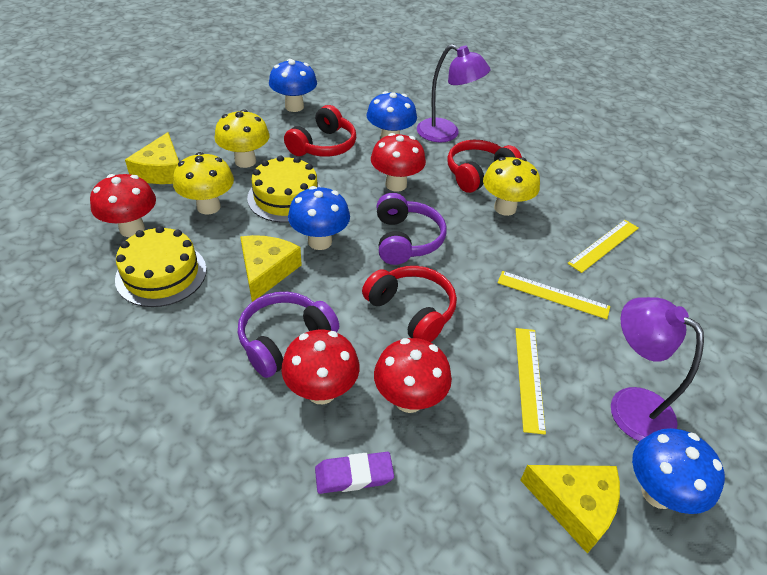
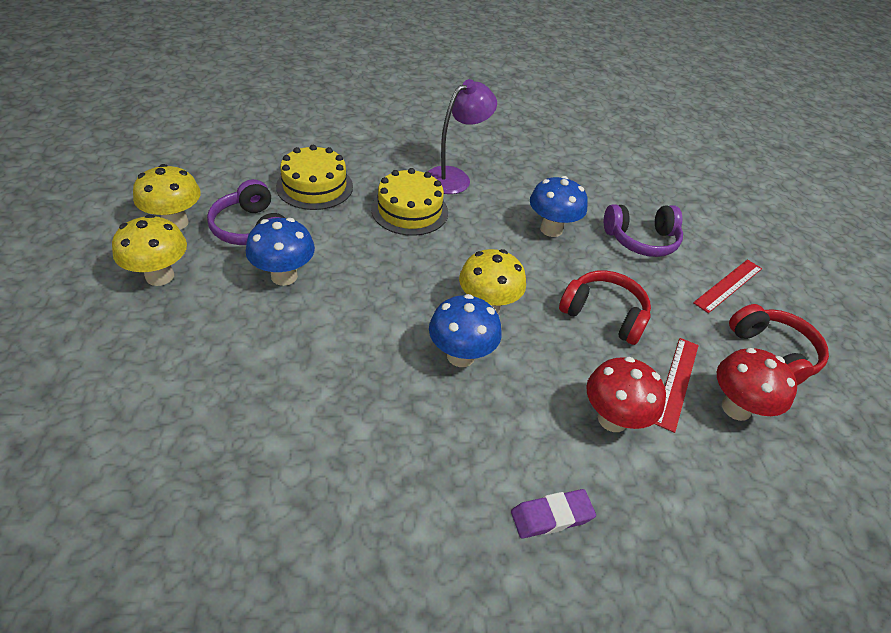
blue mushroom: [269,59,317,112] [288,186,350,250] [366,91,417,139] [632,428,725,514] = 4 -> [246,218,315,286] [429,294,502,367] [530,176,588,237] = 3
purple lamp: [417,44,490,143] [611,297,704,441] = 2 -> [428,79,497,194] = 1
red headphones: [284,105,356,157] [362,266,457,342] [447,140,522,193] = 3 -> [559,270,651,345] [729,304,829,385] = 2
red mushroom: [90,174,156,237] [281,330,360,404] [371,133,426,192] [374,338,452,413] = 4 -> [586,357,666,432] [717,348,797,421] = 2
red ruler: none = 0 -> [654,338,699,433] [693,260,762,313] = 2
yellow cheese: [125,132,179,184] [240,235,302,302] [520,465,620,553] = 3 -> none = 0
yellow ruler: [497,271,610,319] [516,328,546,434] [567,220,639,273] = 3 -> none = 0

